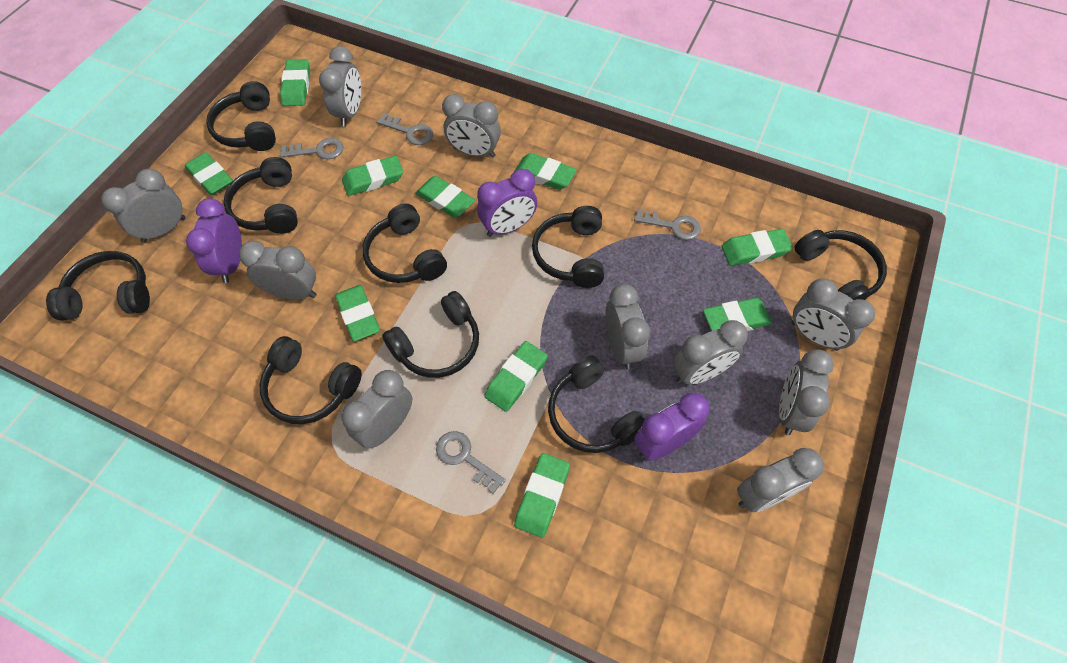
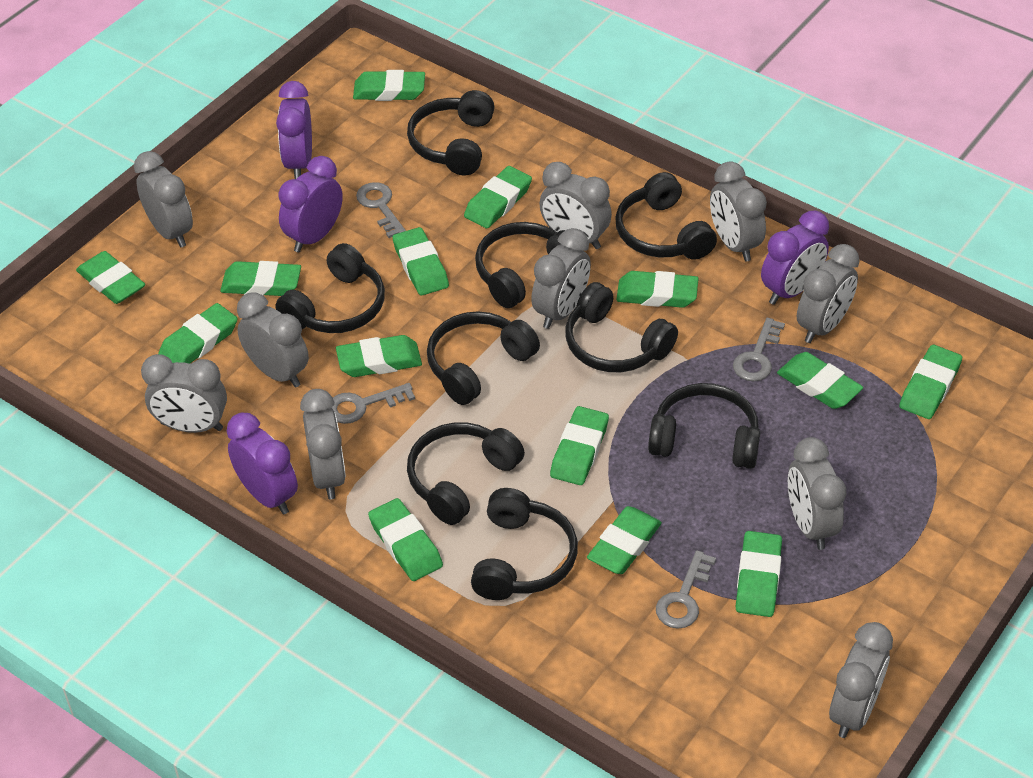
green eraser: [185,152,233,195] [280,59,310,106] [335,285,380,341] [342,156,403,196] [415,176,475,218] [484,341,548,412] [514,453,570,538] [515,153,577,190] [703,298,772,331] [721,229,793,266] = 10 -> [76,251,145,304] [158,303,238,364] [220,261,301,296] [336,335,422,377] [353,70,425,101] [368,498,443,581] [393,227,449,296] [464,166,532,228] [550,406,609,485] [587,506,662,574] [616,271,699,308] [736,531,782,617] [777,352,863,409] [899,345,962,419] = 14
purple clock: [186,198,242,283] [477,169,537,237] [634,393,709,461] = 3 -> [227,413,298,515] [276,81,312,179] [279,156,343,253] [761,211,829,305] = 4

